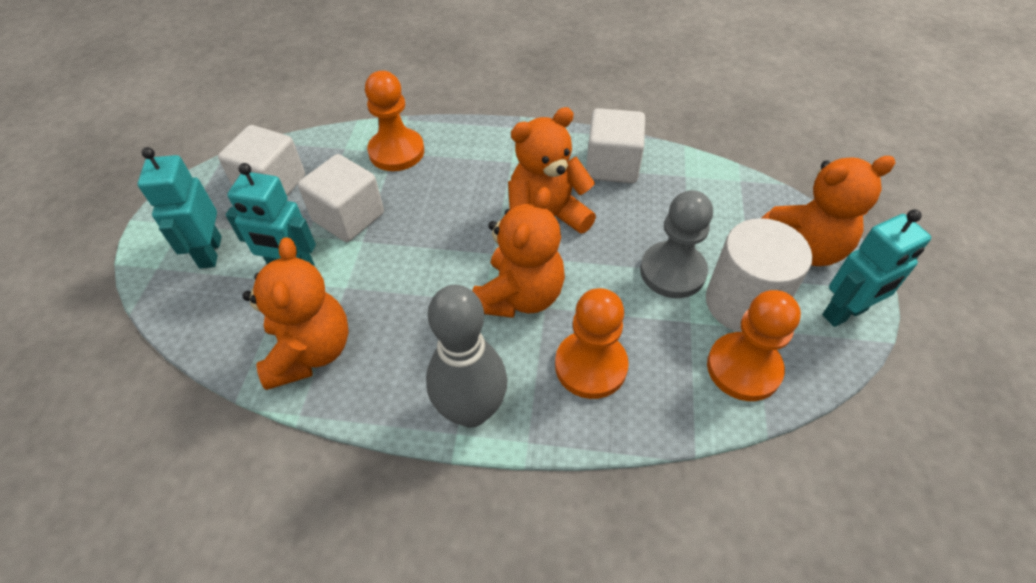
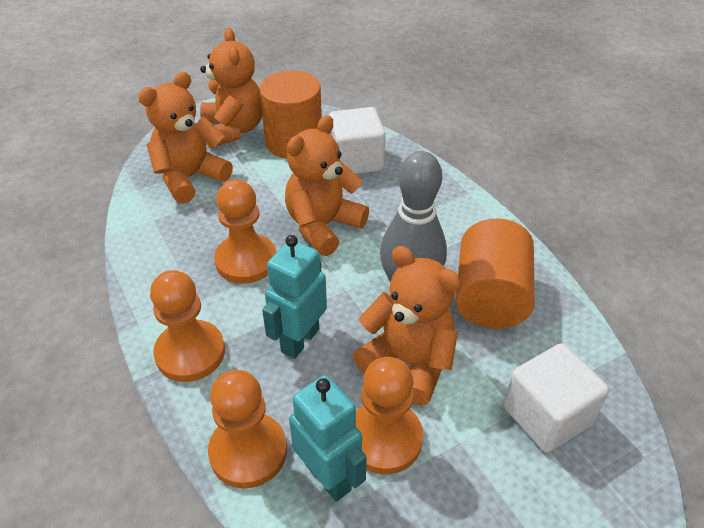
grey pawn: [640,190,713,298] = 1 -> none = 0
orange cylinder: none = 0 -> [260,70,322,159] [456,219,535,328] = 2
orange pawn: [365,71,424,171] [555,288,629,399] [707,290,801,401] = 3 -> [150,270,225,382] [208,370,287,488] [214,179,276,284] [355,357,423,474] = 4
turquoise robot: [137,147,222,269] [226,163,316,266] [822,209,931,327] = 3 -> [262,235,327,359] [289,375,367,502] = 2
white cube: [218,125,305,196] [298,154,384,242] [586,108,645,183] = 3 -> [329,107,386,174] [504,343,609,453] = 2
white cylinder: [706,218,812,332] = 1 -> none = 0

